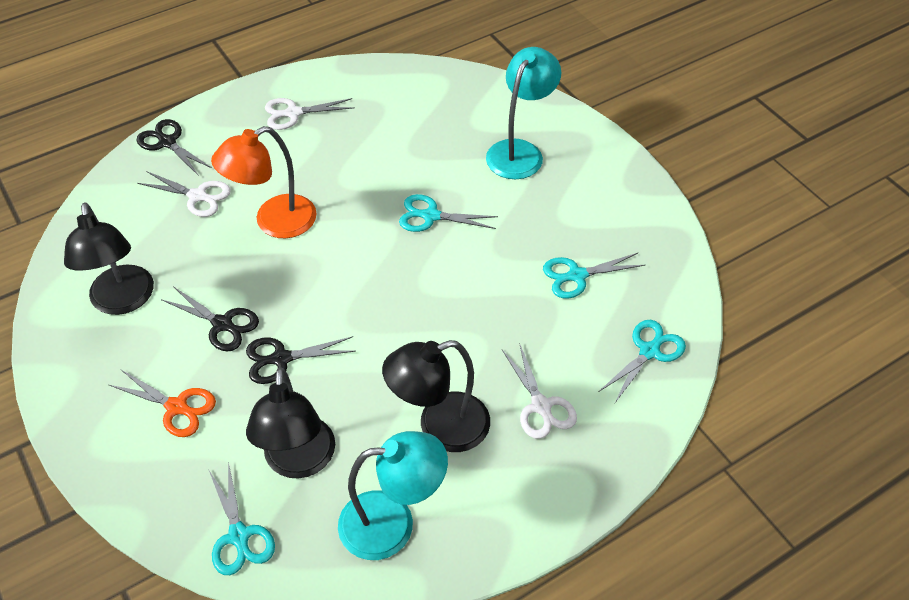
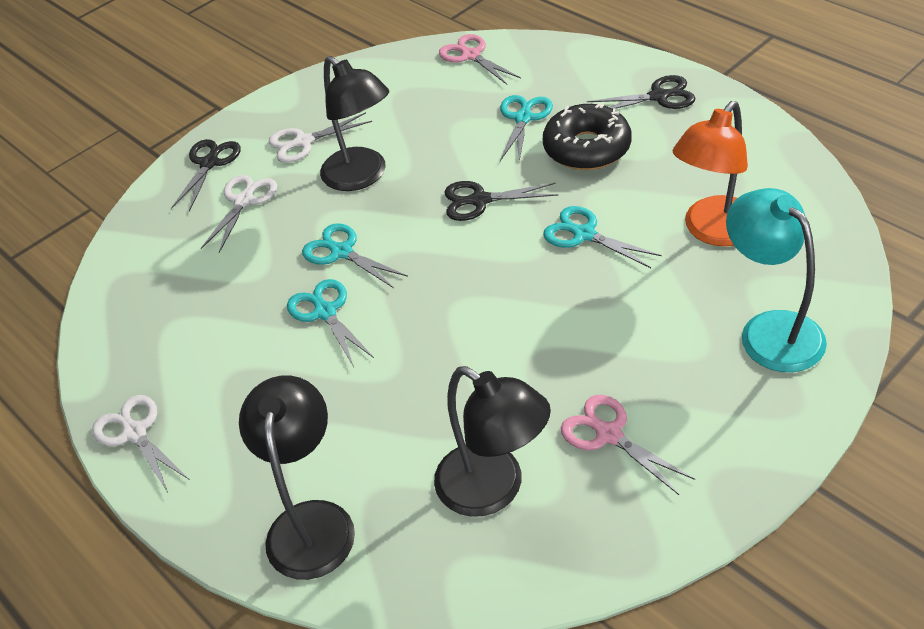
black donut: none = 0 -> [543,103,632,170] = 1
orange scissors: [109,370,216,437] = 1 -> none = 0
pink scissors: none = 0 -> [439,34,521,85] [561,395,695,495] = 2
turquoise lamp: [338,431,448,560] [486,47,561,179] = 2 -> [726,188,827,372] = 1

